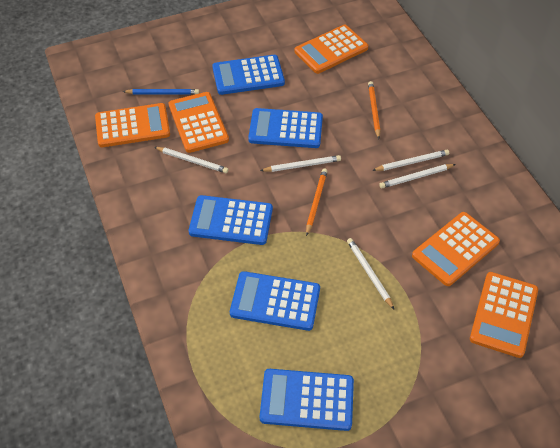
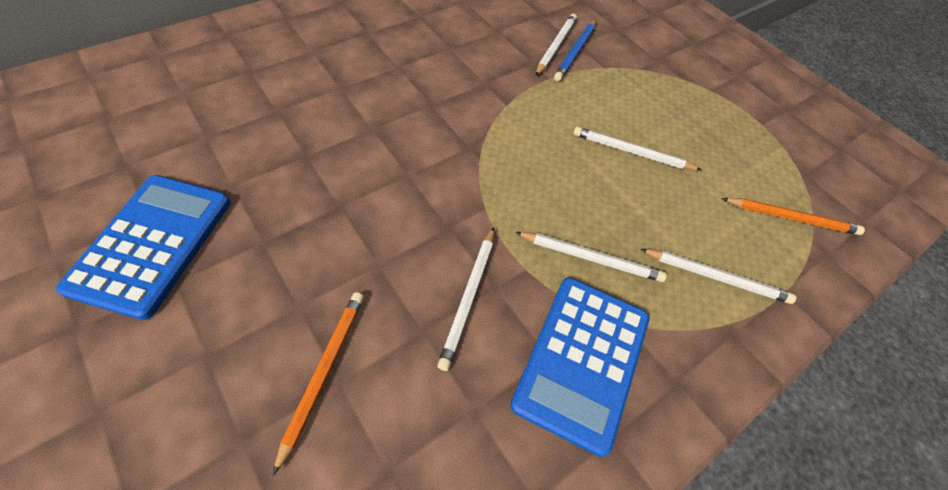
blue calculator: [189,195,273,245] [212,55,285,95] [230,271,320,331] [248,108,323,148] [260,369,354,431] = 5 -> [56,175,231,320] [510,277,650,457] = 2
orange calculator: [95,103,170,147] [168,92,229,153] [294,25,368,74] [412,212,500,286] [470,272,538,358] = 5 -> none = 0

